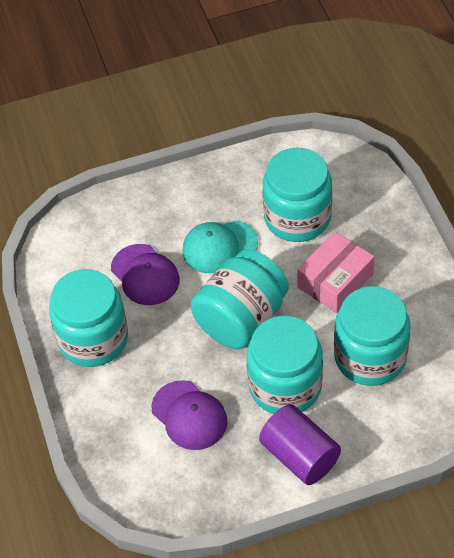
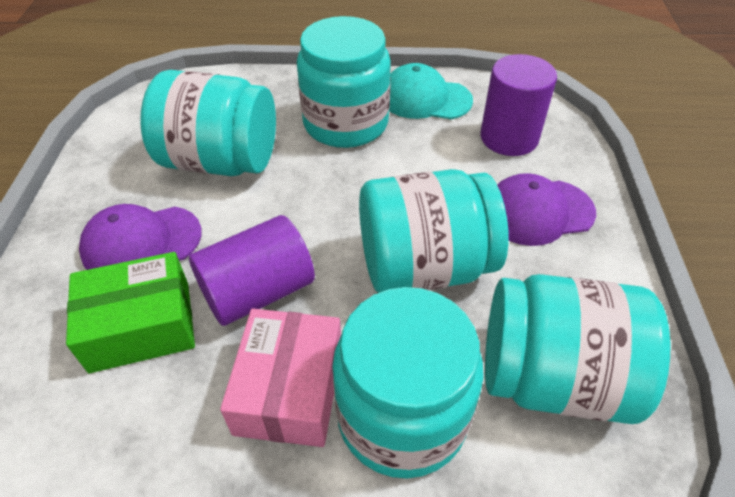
green box: none = 0 -> [66,252,195,373] = 1
purple cylinder: [259,404,341,485] = 1 -> [189,215,315,326] [480,54,557,156] = 2

